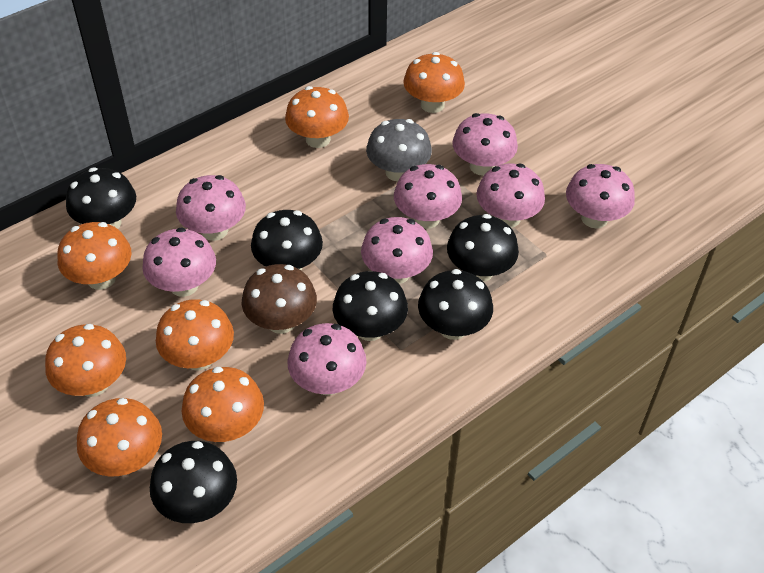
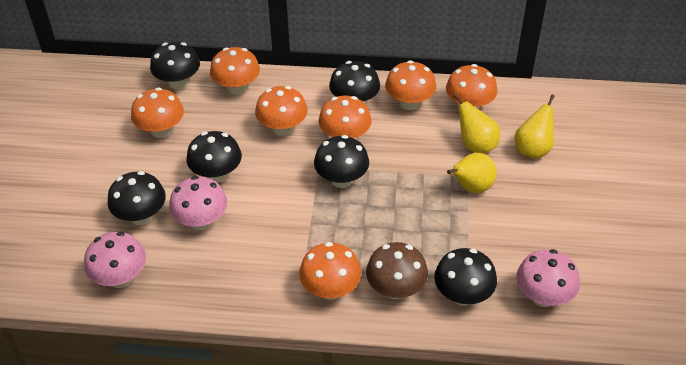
grey mushroom: [366,119,432,181] = 1 -> none = 0
pink mushroom: [142,227,216,297] [176,175,246,241] [287,323,367,395] [361,217,433,284] [394,164,462,229] [452,113,518,176] [476,163,545,228] [566,164,635,229] = 8 -> [84,232,146,288] [169,176,227,231] [516,249,580,307] = 3
yellow pear: none = 0 -> [447,153,497,193] [453,93,500,154] [515,94,555,159] = 3

